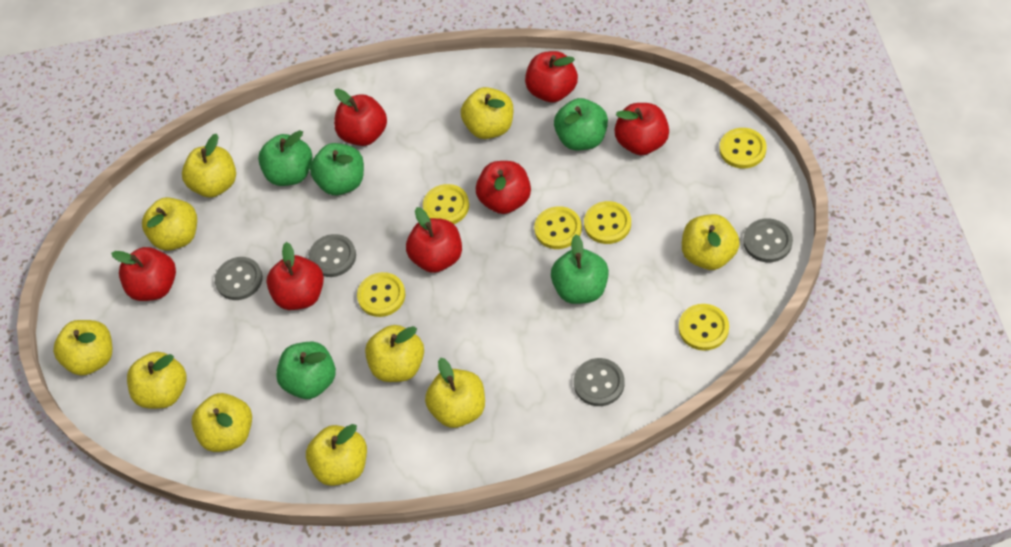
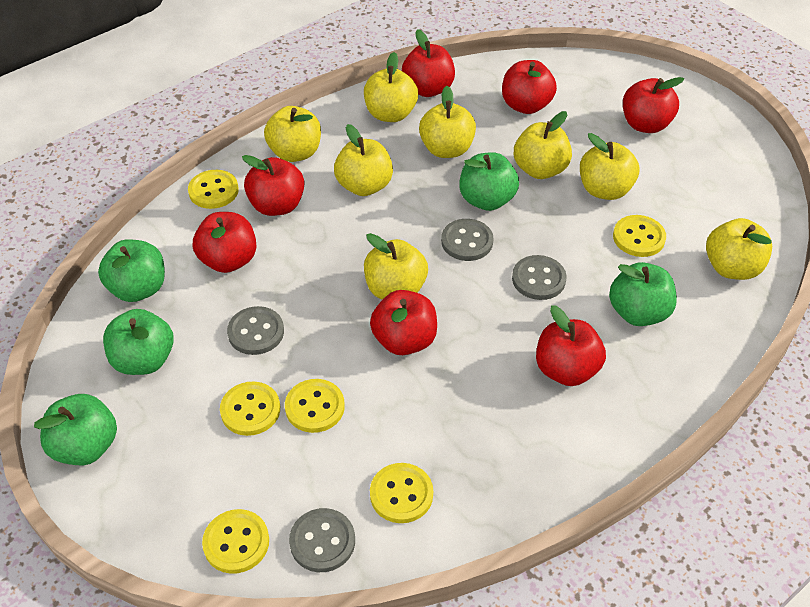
yellow apple: [53,320,112,376] [127,352,186,409] [142,197,197,251] [182,134,236,198] [191,393,252,452] [306,424,367,486] [365,325,424,382] [425,358,485,428] [461,87,513,139] [682,214,740,270] = 10 -> [264,106,321,162] [334,124,393,196] [364,52,418,122] [364,233,428,300] [419,86,476,158] [514,111,572,179] [580,133,639,200] [706,218,772,280] = 8

